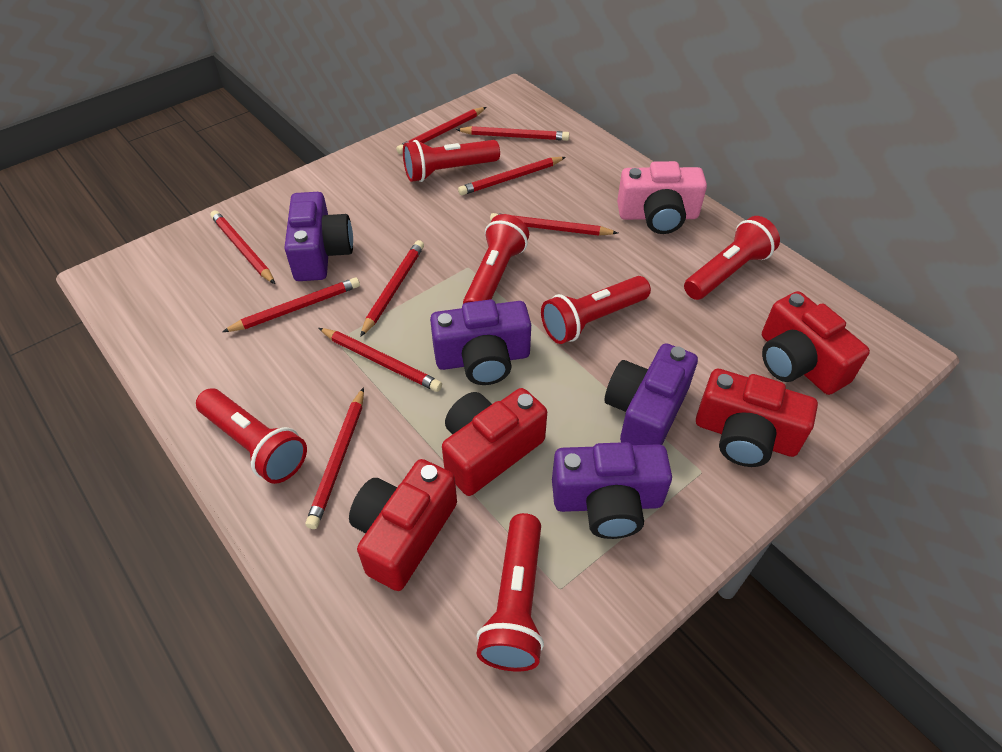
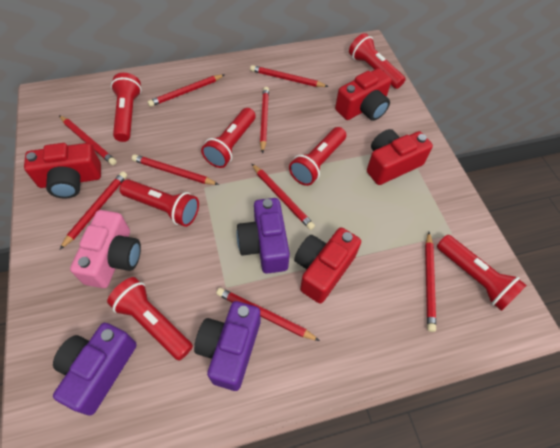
purple camera: [284,192,353,281] [430,300,531,385] [552,442,672,539] [605,343,698,445] = 4 -> [53,323,137,415] [194,301,261,391] [236,198,290,274] = 3
red flashlight: [196,389,307,484] [403,140,500,182] [463,214,529,304] [476,513,544,671] [541,276,651,344] [684,216,780,300] = 6 -> [107,277,193,361] [111,73,142,142] [120,179,199,227] [201,108,256,168] [289,127,346,186] [349,33,406,89] [437,235,527,311] = 7

